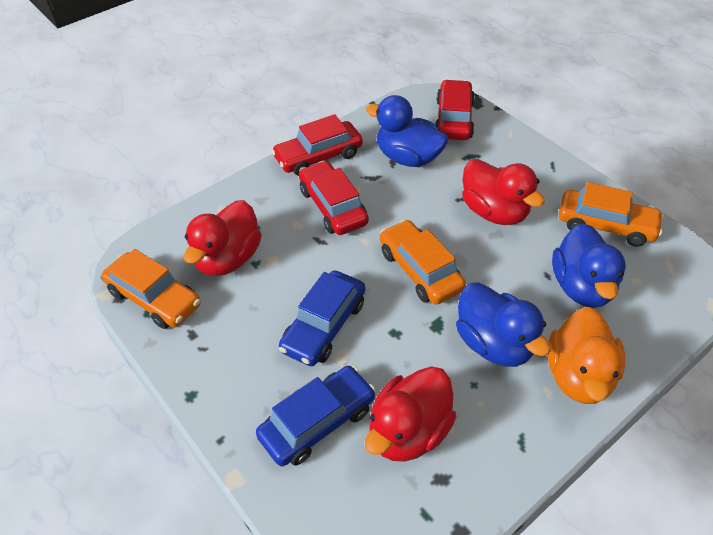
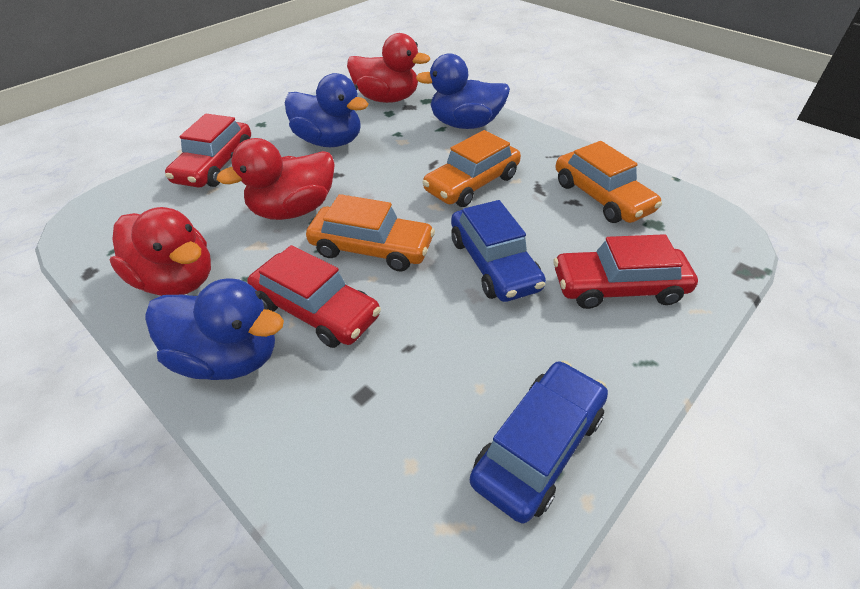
orange duck: [548,307,625,404] = 1 -> none = 0

